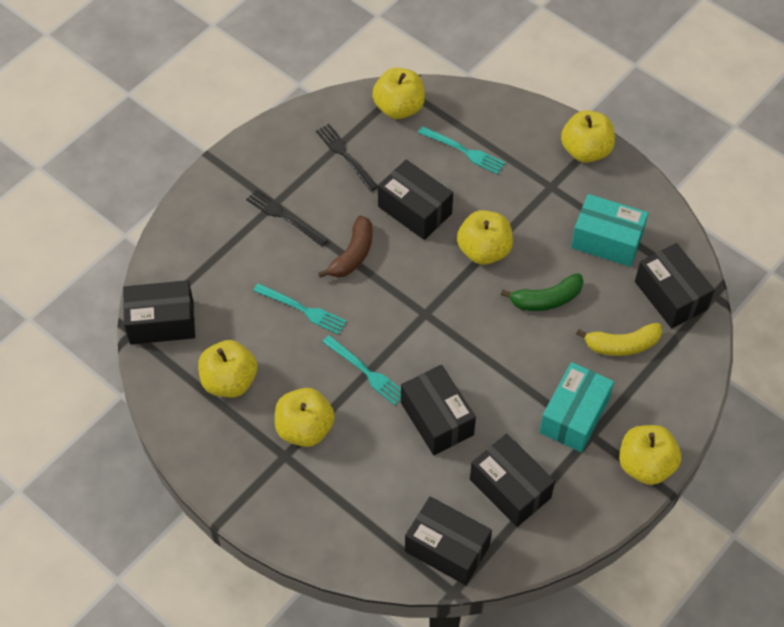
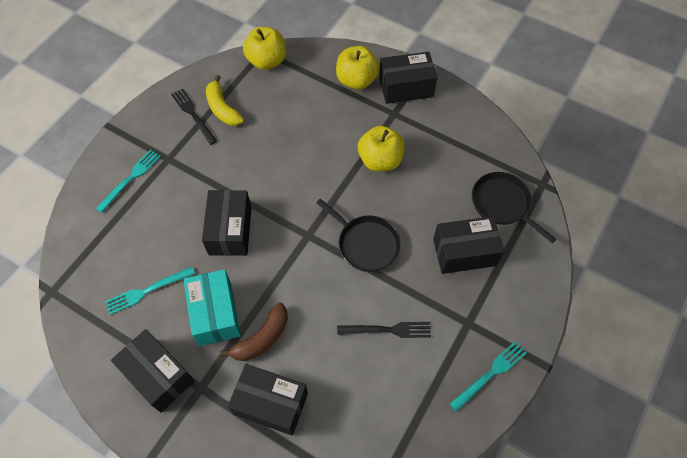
black box: [123,280,195,344] [378,160,453,240] [401,365,476,455] [405,496,492,585] [470,434,555,527] [635,243,715,329] = 6 -> [111,329,195,413] [202,190,252,256] [227,364,308,436] [379,52,437,104] [433,216,505,274] = 5
black pan: none = 0 -> [316,199,401,272] [472,172,557,243] = 2
green banana: [501,273,583,311] = 1 -> none = 0
turquoise box: [539,362,614,453] [571,194,648,267] = 2 -> [184,269,241,346] = 1
yellow apple: [198,340,258,397] [275,388,335,447] [372,68,425,119] [457,210,513,265] [561,110,615,163] [619,425,681,485] = 6 -> [243,27,286,70] [336,46,380,90] [358,126,405,172] = 3

